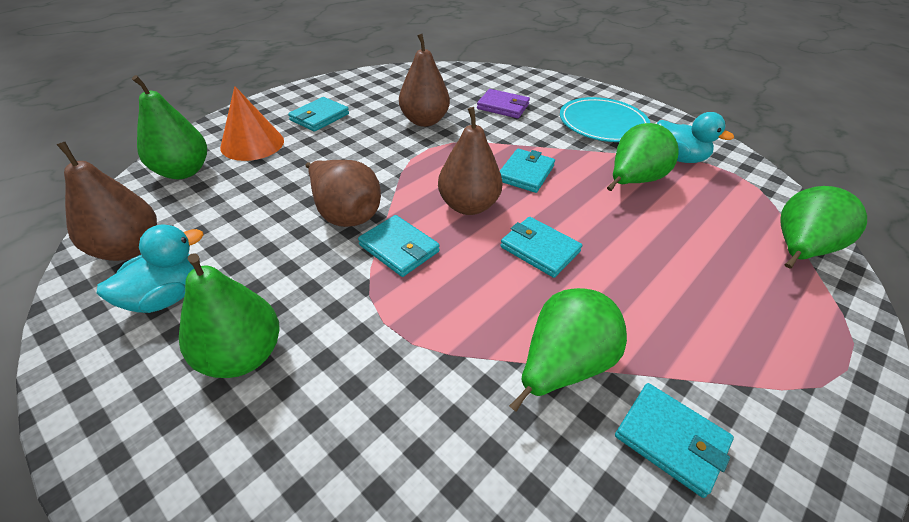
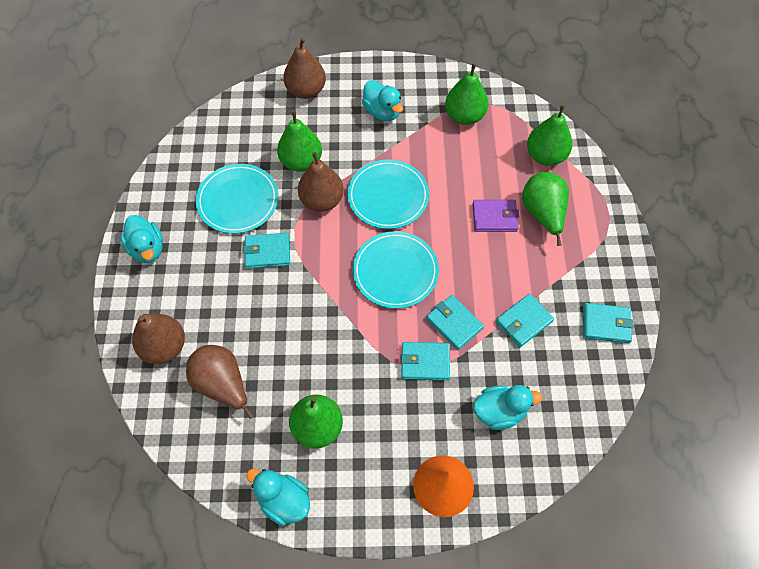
turquoise duck: [96,225,203,313] [657,112,734,163] = 2 -> [120,215,163,263] [246,469,310,526] [362,80,403,121] [473,385,542,430] = 4
turquoise plate: [560,97,650,142] = 1 -> [196,164,278,234] [347,160,429,229] [353,231,439,309] = 3

